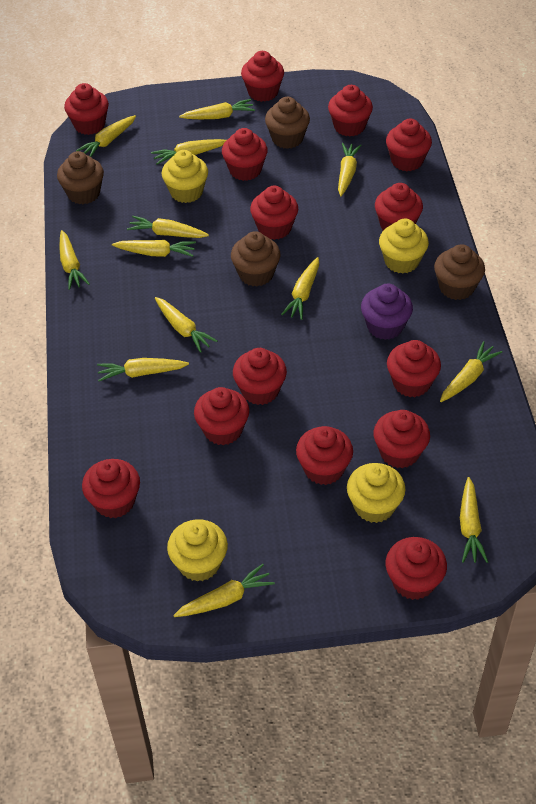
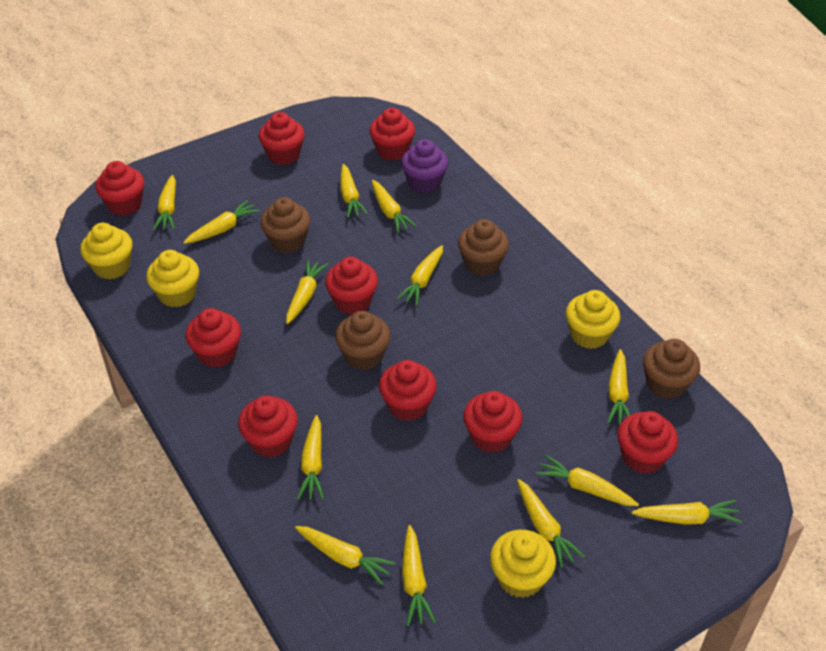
red cupcake: [64,83,109,135] [82,459,140,518] [194,387,249,445] [222,128,268,181] [233,348,287,405] [241,51,284,102] [250,186,298,240] [296,426,353,485] [328,85,373,137] [373,410,430,468] [375,183,423,230] [385,537,447,600] [386,119,432,171] [387,340,441,397] = 14 -> [95,161,144,216] [185,308,241,368] [238,395,298,458] [259,112,305,165] [325,257,378,315] [370,108,415,161] [379,360,437,421] [463,391,523,453] [617,411,678,474] = 9

